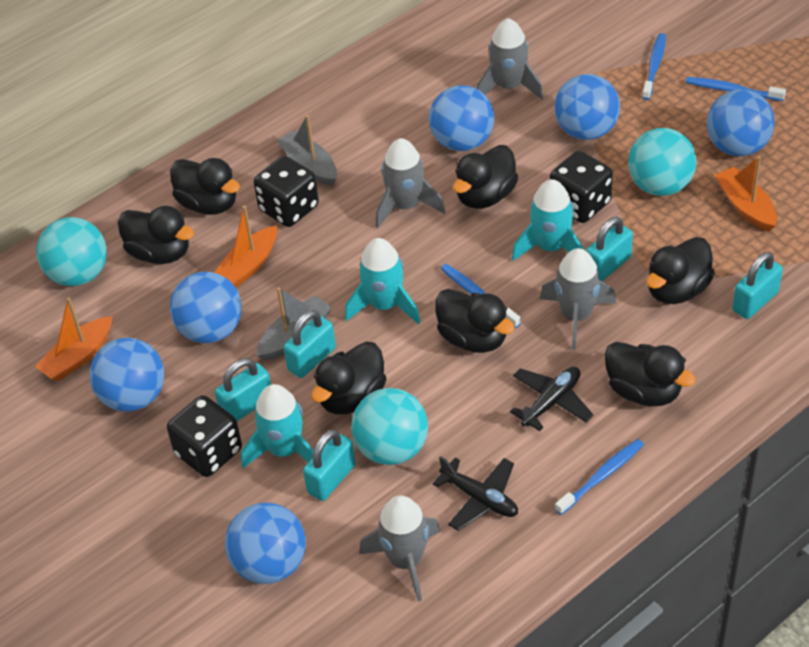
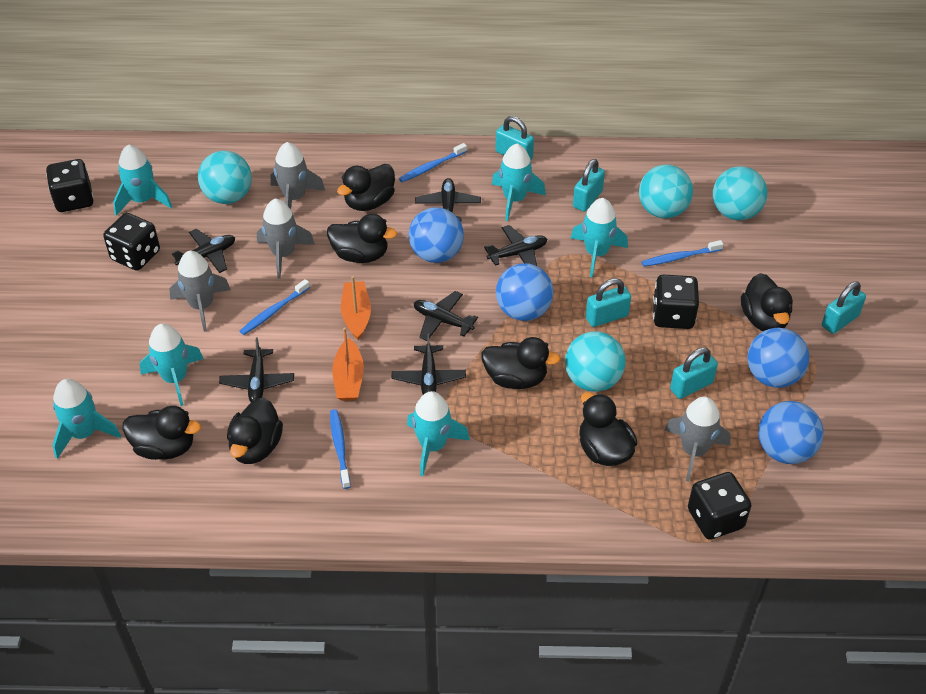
black dice: [167,395,242,477] [254,156,319,227] [550,151,613,223] = 3 -> [46,159,94,212] [103,213,160,271] [653,275,699,329] [688,472,752,540] = 4
black plane: [432,456,518,531] [510,367,593,431] = 2 -> [172,229,235,273] [219,337,294,402] [392,333,466,395] [414,291,478,341] [415,178,481,221] [484,225,547,266] = 6
blue ball: [89,338,164,412] [170,272,242,343] [225,503,306,584] [429,85,494,151] [555,74,620,140] [707,90,775,156] = 6 -> [409,207,464,263] [496,263,553,321] [747,328,809,388] [758,401,823,464] = 4
grey boat: [256,287,332,360] [276,115,337,186] = 2 -> none = 0
orange boat: [34,297,112,381] [214,205,277,288] [715,156,777,232] = 3 -> [332,327,364,401] [341,276,371,340] = 2
turquoise ball: [36,217,107,286] [351,388,428,465] [628,128,697,196] = 3 -> [198,151,252,204] [565,331,626,392] [639,164,693,218] [713,166,767,220] = 4
turquoise rocket: [241,384,313,468] [345,238,420,324] [512,179,584,261] = 3 -> [53,379,121,459] [113,144,172,216] [140,323,204,406] [407,391,470,476] [492,144,546,221] [570,198,628,277] = 6

